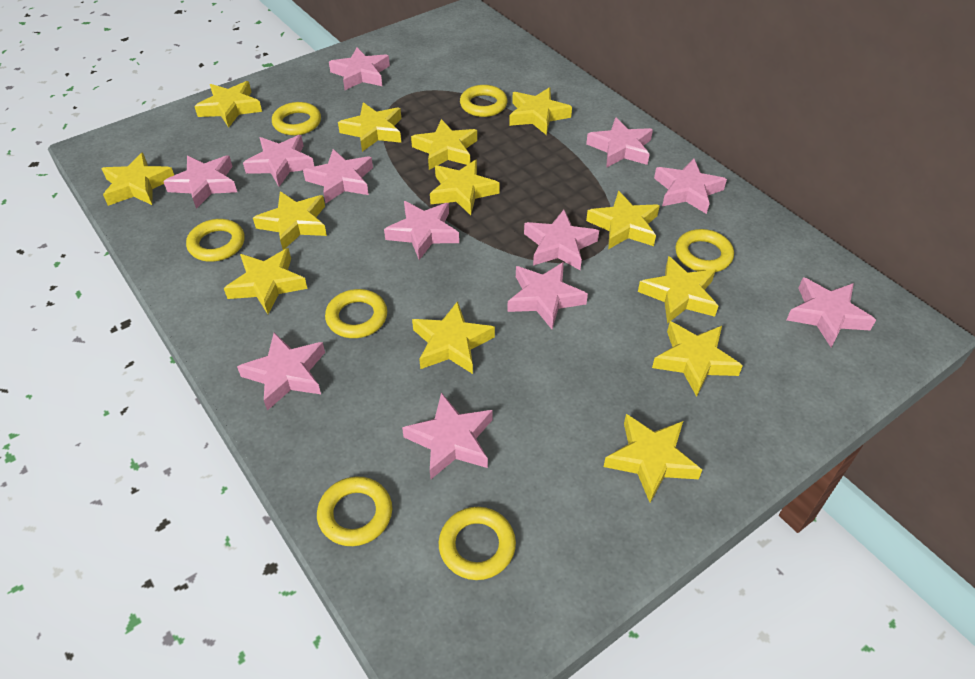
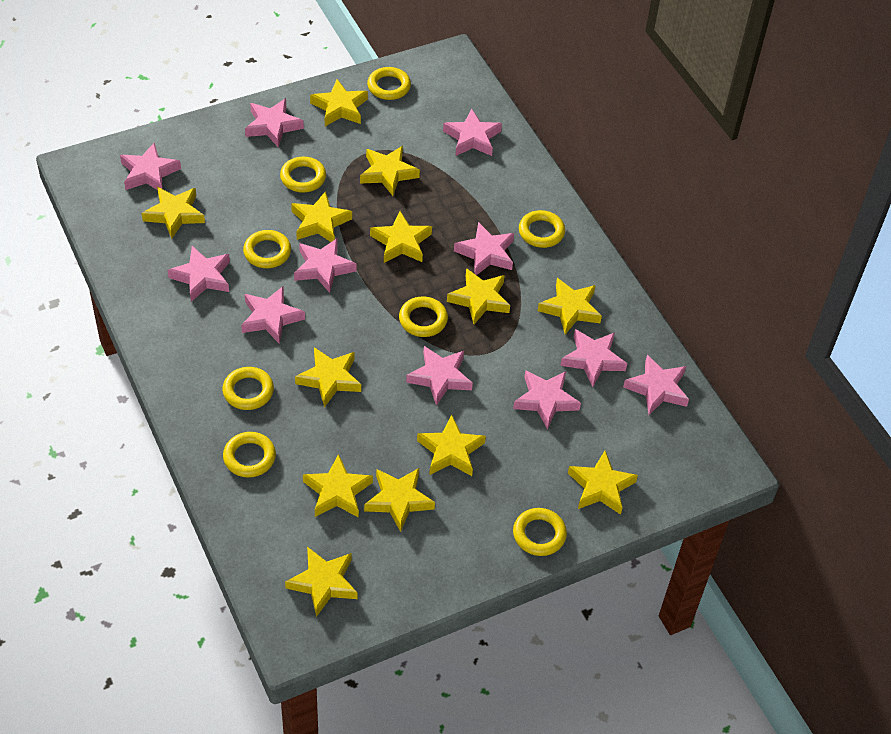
pink star: [163,155,237,209] [237,332,325,411] [243,135,314,186] [303,149,373,203] [329,48,390,90] [384,201,459,260] [402,393,493,479] [507,262,588,329] [524,210,599,270] [586,117,653,168] [654,159,727,214] [787,277,876,347] = 12 -> [120,143,181,190] [168,246,230,302] [241,286,305,344] [245,98,304,148] [294,238,357,293] [406,346,473,406] [443,109,502,156] [454,222,514,275] [513,370,581,430] [560,329,627,387] [623,355,689,415] = 11
yellow ring: [186,219,245,262] [272,102,321,135] [317,476,392,546] [325,289,387,338] [439,507,516,580] [460,85,508,117] [675,229,734,272] = 7 -> [222,367,274,410] [223,432,276,478] [243,230,291,268] [280,157,326,193] [367,67,411,100] [399,297,448,337] [513,508,567,556] [519,210,565,248] = 8

